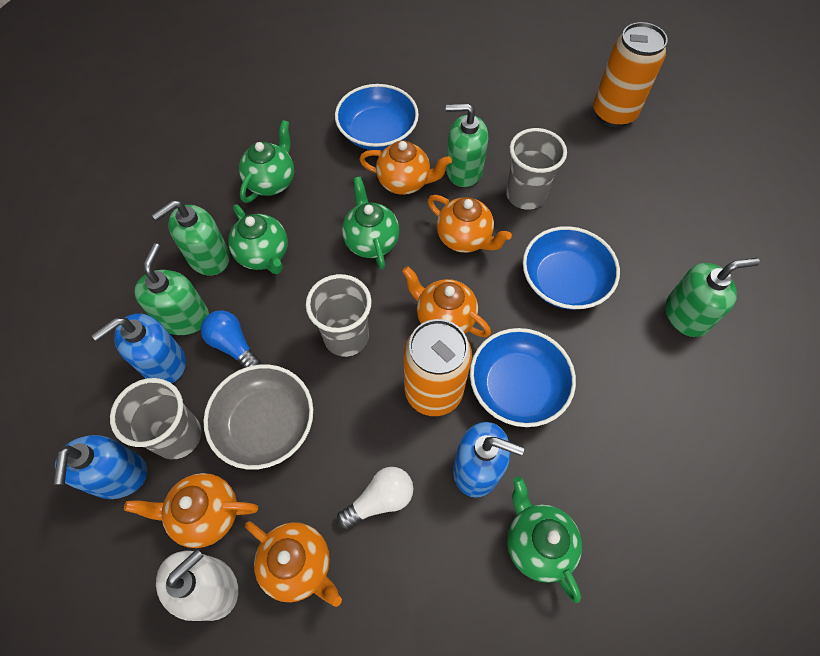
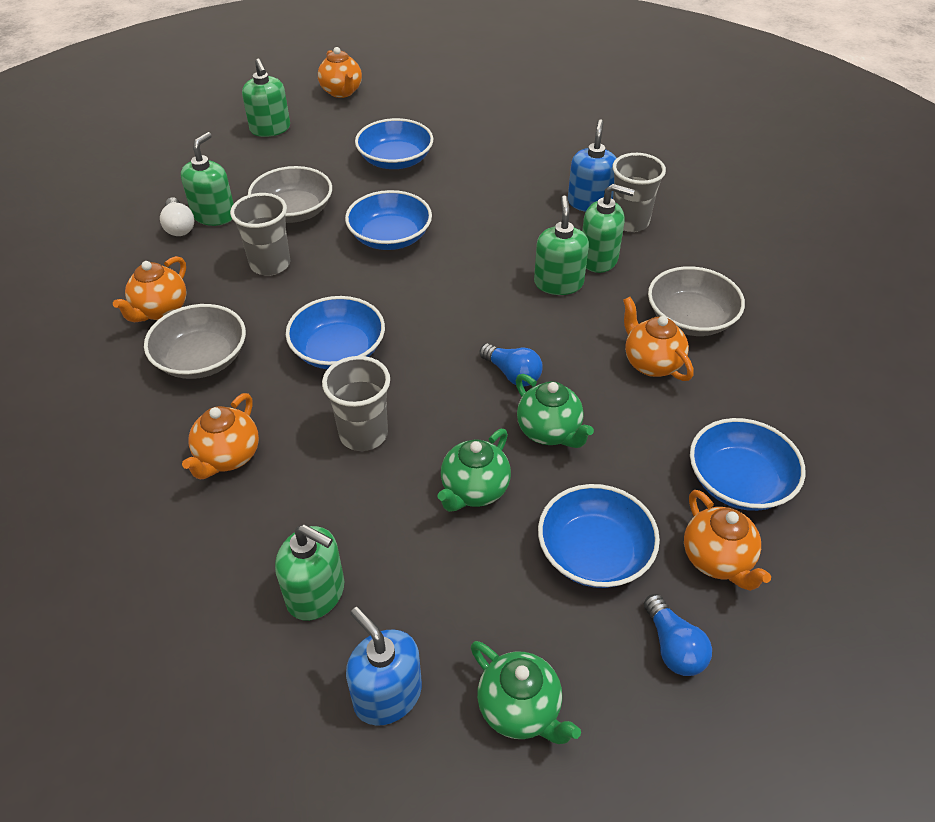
blue bowl: [335,84,419,150] [470,328,576,427] [523,226,620,310] = 3 -> [286,296,385,369] [345,190,432,250] [355,118,433,169] [538,484,660,588] [690,418,805,511] = 5
blue light bulb: [201,310,261,368] = 1 -> [479,343,542,386] [644,594,712,676] = 2
blue soap dispenser: [54,435,147,499] [91,314,186,383] [453,422,524,498] = 3 -> [346,607,422,726] [568,119,617,212] = 2
green soap dispenser: [134,243,209,335] [152,200,230,276] [446,103,488,187] [666,258,760,337] = 4 -> [181,132,234,226] [242,59,290,137] [275,525,344,621] [534,195,589,295] [582,184,635,273] = 5
green teapot: [228,204,288,274] [239,120,294,203] [342,176,399,269] [507,477,582,603] = 4 -> [438,429,511,512] [471,641,581,744] [516,374,594,448] = 3
grey bowl: [203,365,313,470] = 1 -> [144,304,246,379] [248,166,332,223] [648,266,745,336] = 3
orange can: [404,319,472,416] [593,22,668,127] = 2 -> none = 0
white soap dispenser: [156,549,238,621] = 1 -> none = 0

